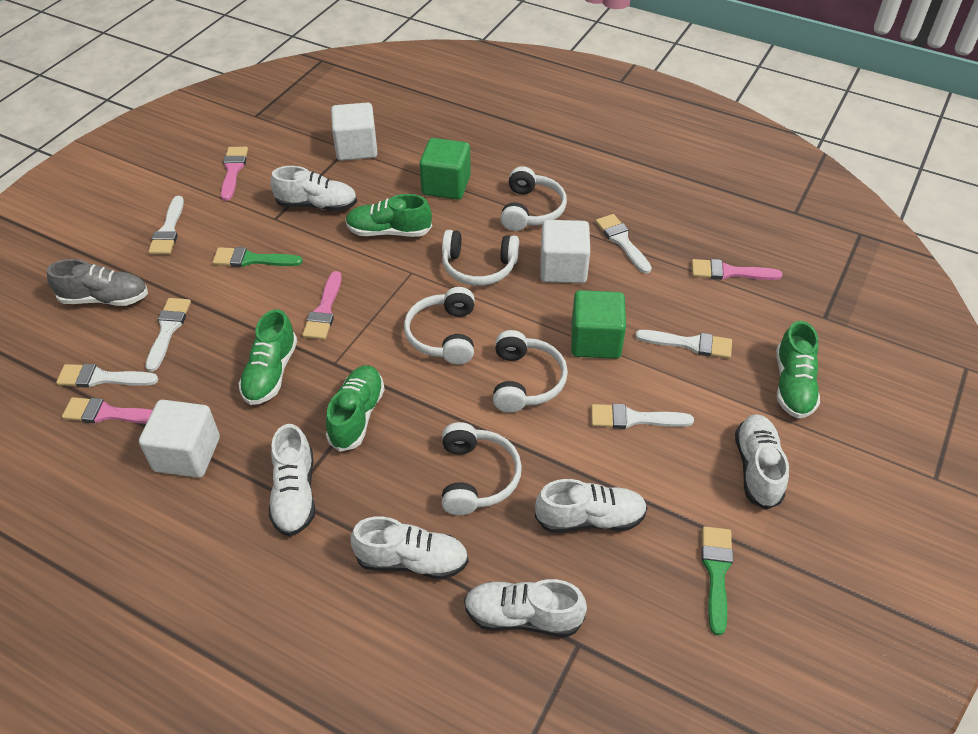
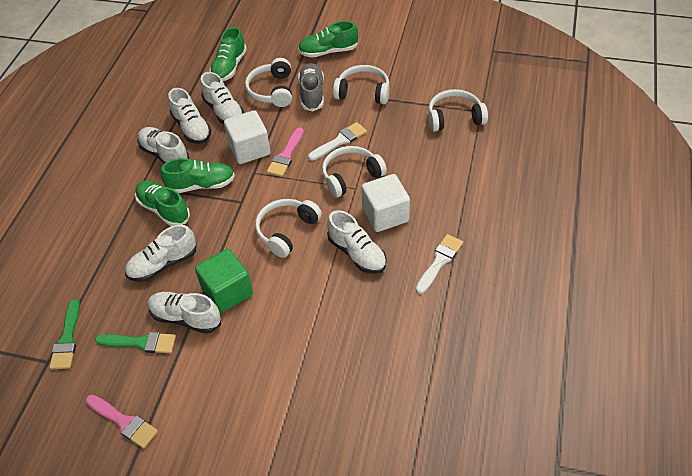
green cube: [419,138,471,200] [571,290,626,359] = 2 -> [195,249,253,313] = 1
pink brush: [62,397,153,424] [221,147,248,201] [302,271,342,340] [692,259,783,280] = 4 -> [86,395,158,448] [267,127,304,177] = 2
white brush: [56,364,158,388] [145,298,191,372] [148,196,184,254] [591,404,694,429] [596,214,652,274] [635,330,732,359] = 6 -> [308,122,367,161] [416,234,463,294] = 2
white cube: [139,400,220,478] [331,102,378,161] [540,220,590,283] = 3 -> [224,110,270,164] [361,174,410,232] = 2

